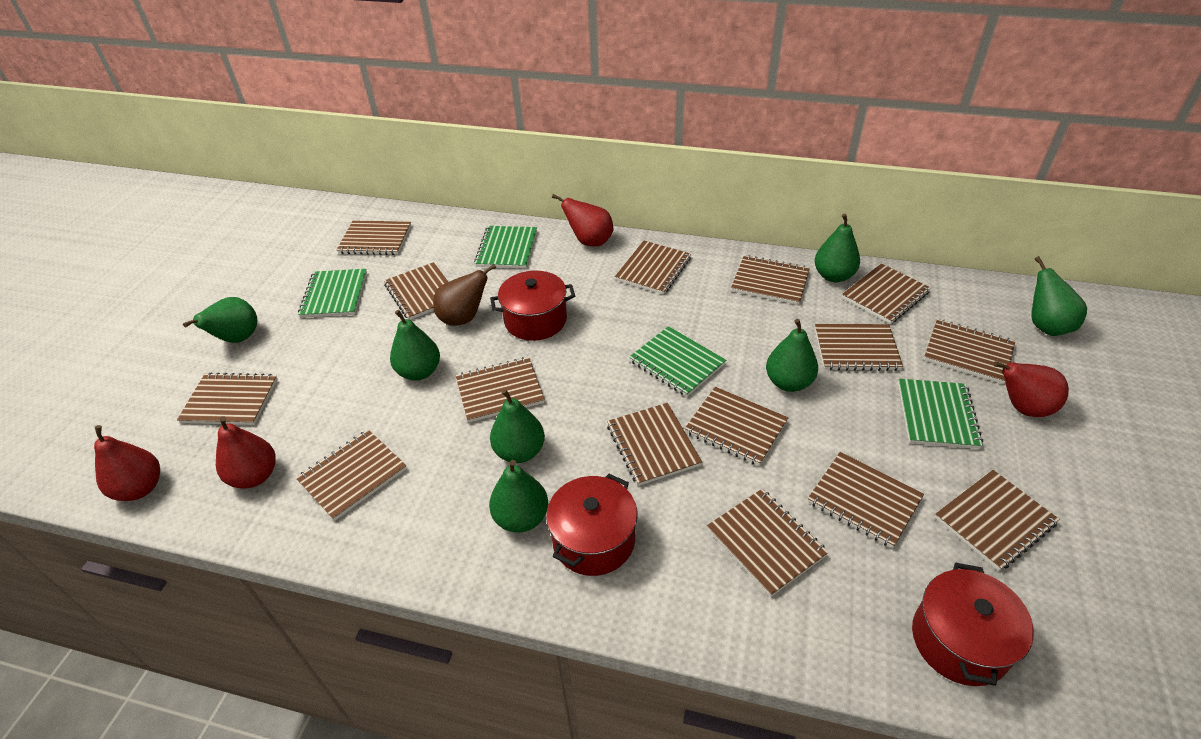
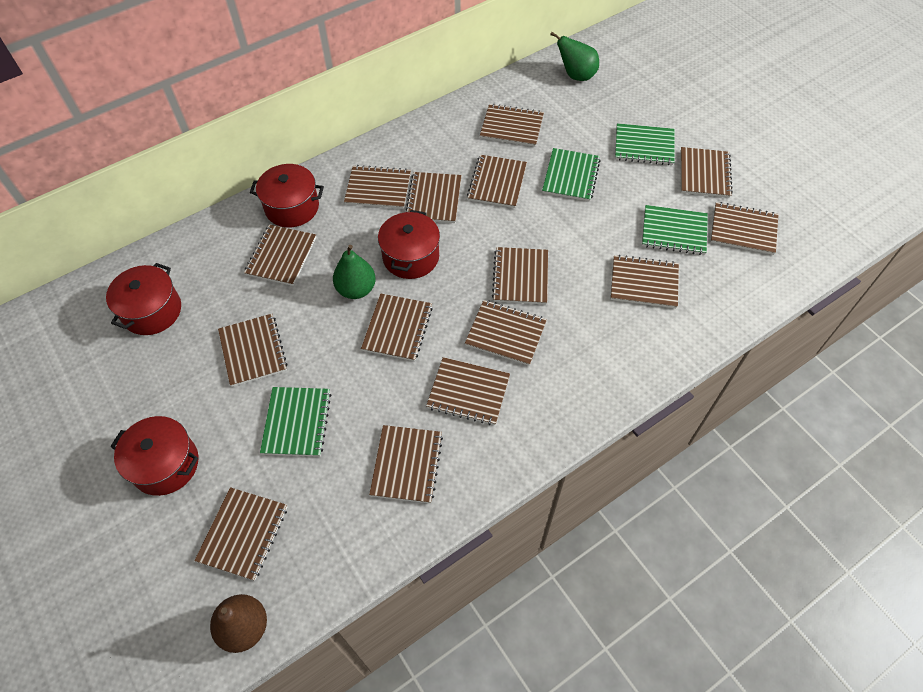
green pear: [183,297,257,343] [390,310,440,380] [489,460,548,533] [490,389,545,463] [766,319,818,392] [814,214,860,282] [1031,256,1087,336] = 7 -> [333,245,376,299] [550,32,599,81] = 2
red pear: [94,425,160,501] [216,416,275,489] [552,194,613,246] [993,361,1069,417] = 4 -> none = 0
red pot: [490,271,575,341] [546,474,637,576] [912,563,1034,686] = 3 -> [106,263,181,335] [110,416,198,496] [250,164,324,227] [378,210,440,279] = 4

